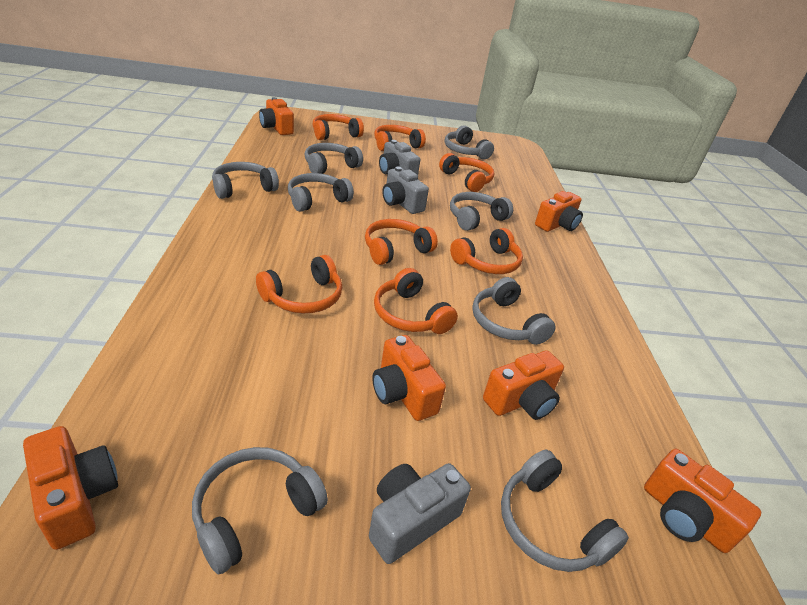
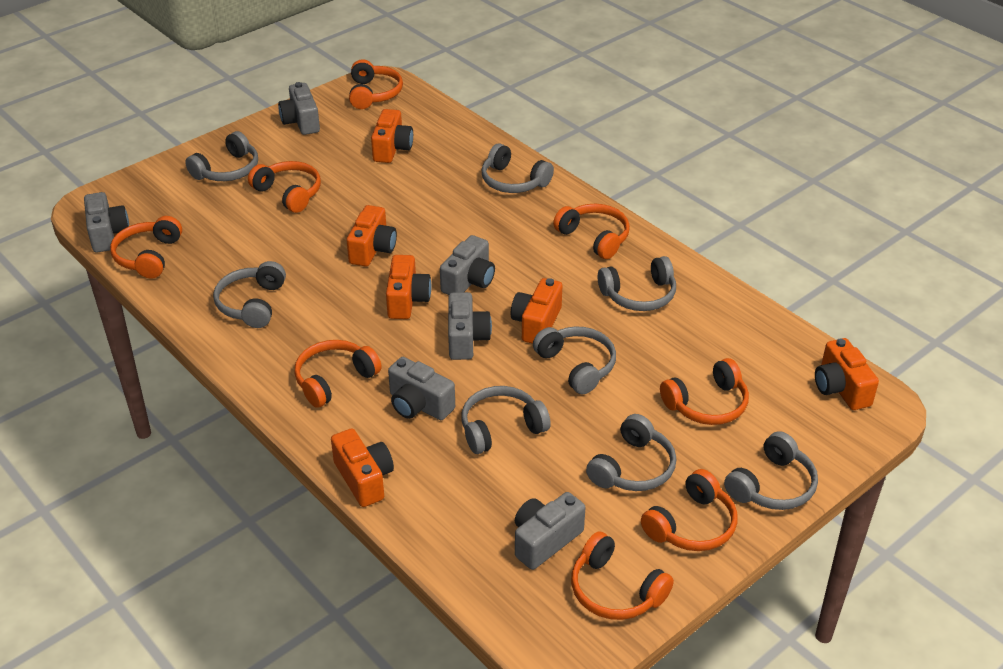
grey camera: [369,463,471,564] [379,140,420,175] [382,166,429,214] = 3 -> [84,192,129,253] [278,82,320,135] [388,357,455,420] [440,235,495,295] [448,292,492,360] [515,492,586,570] = 6
orange headphones: [256,255,342,313] [313,114,364,140] [365,219,438,265] [374,125,426,151] [374,268,458,334] [439,153,494,192] [450,228,523,274] = 7 -> [110,216,182,279] [248,161,321,213] [294,340,382,408] [349,59,403,109] [553,204,630,259] [571,531,674,620] [641,469,737,551] [660,358,749,425] = 8

